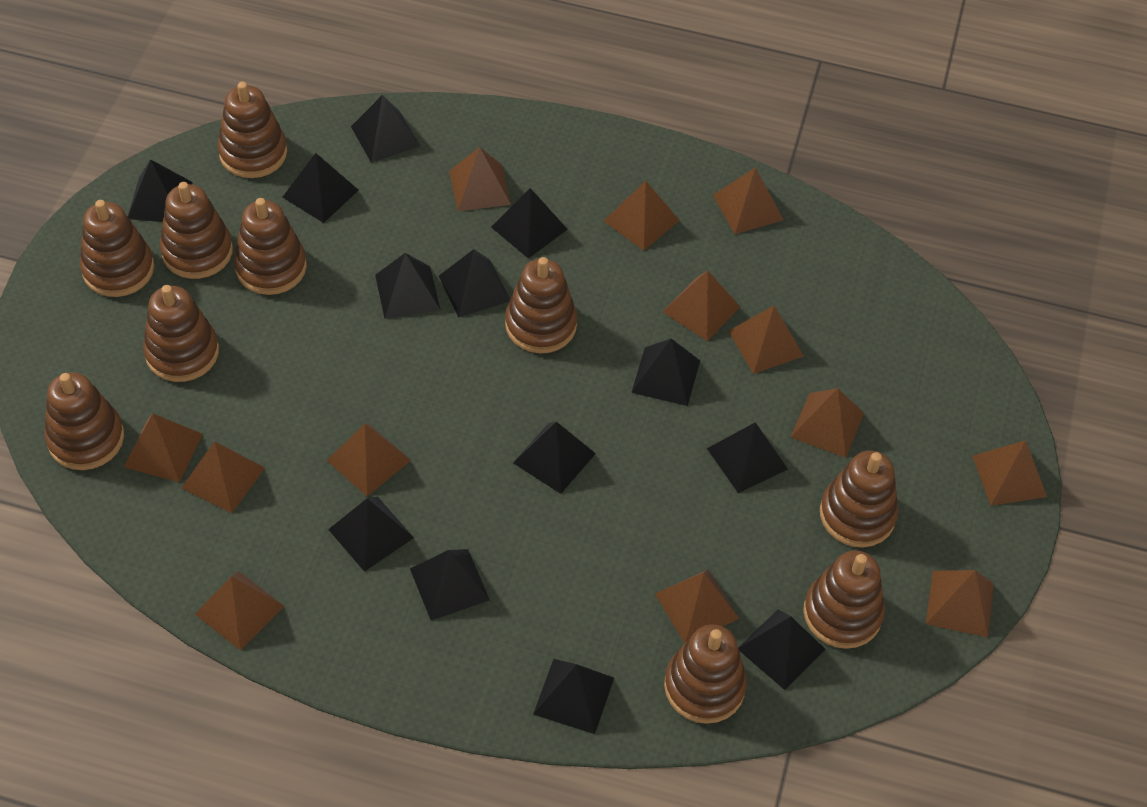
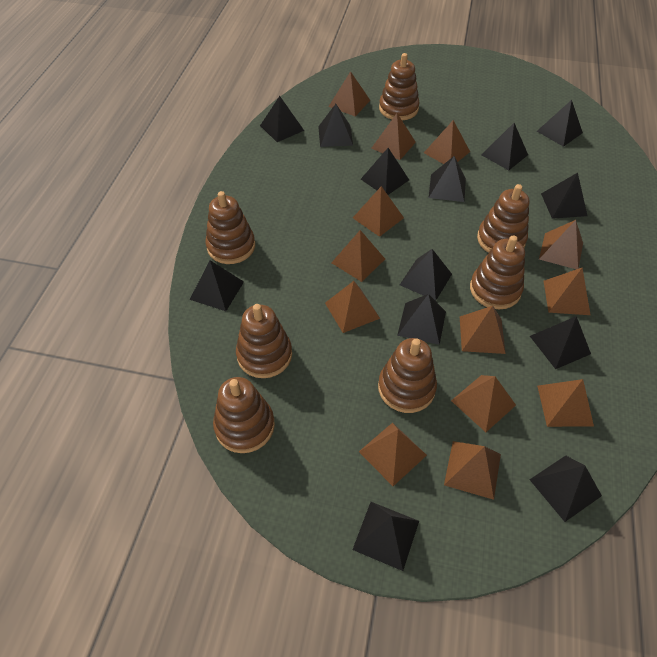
brown stacking toy: [45,372,124,470] [80,200,154,297] [143,285,219,382] [160,182,233,279] [218,82,287,178] [234,198,307,295] [505,257,577,353] [664,624,747,724] [803,550,885,649] [820,451,898,547] = 10 -> [205,191,255,264] [213,377,275,453] [236,304,292,378] [378,338,437,413] [379,53,420,120] [470,235,525,309] [477,184,529,253] = 7

